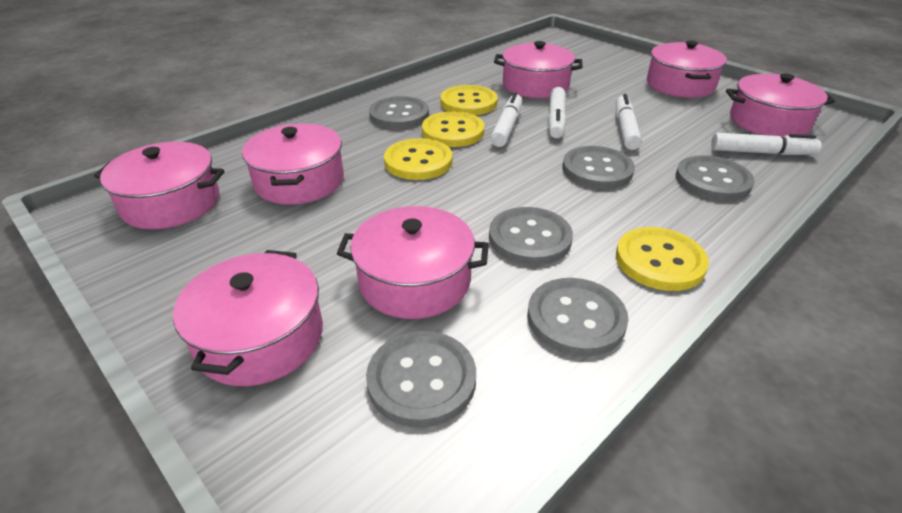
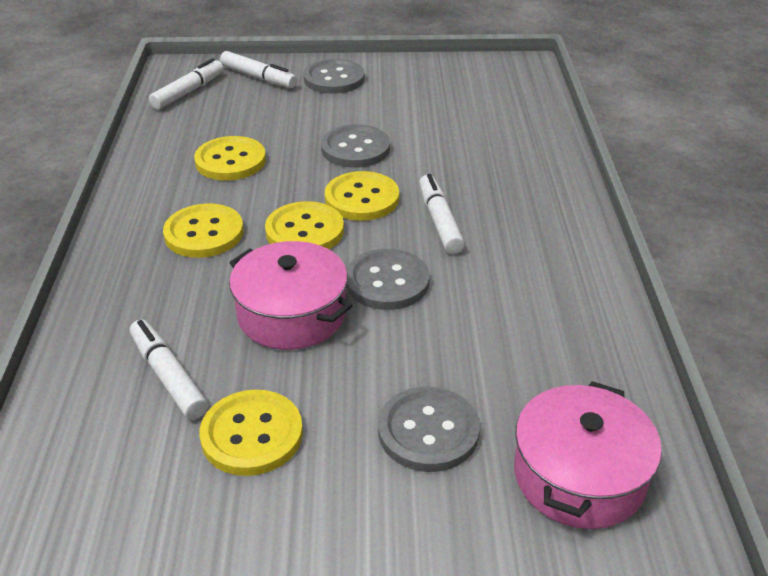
grey button: [366,331,476,428] [369,96,429,129] [489,207,573,265] [527,278,628,357] [562,146,635,189] [675,155,755,201] = 6 -> [303,59,365,94] [321,125,390,168] [346,249,430,310] [378,387,480,472] = 4
pink pot: [94,142,224,229] [173,250,323,386] [242,123,344,205] [336,206,489,319] [494,41,582,98] [647,41,727,98] [726,73,835,137] = 7 -> [229,241,353,350] [514,381,662,529] = 2
yellow button: [384,138,452,180] [422,111,485,147] [440,85,498,115] [616,227,709,291] = 4 -> [163,203,244,258] [194,136,266,181] [200,390,303,476] [265,201,344,249] [325,171,399,221] = 5

